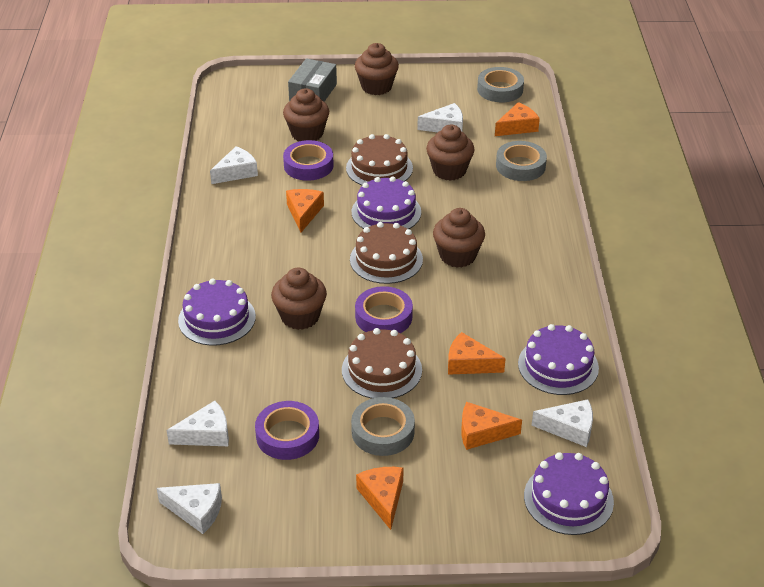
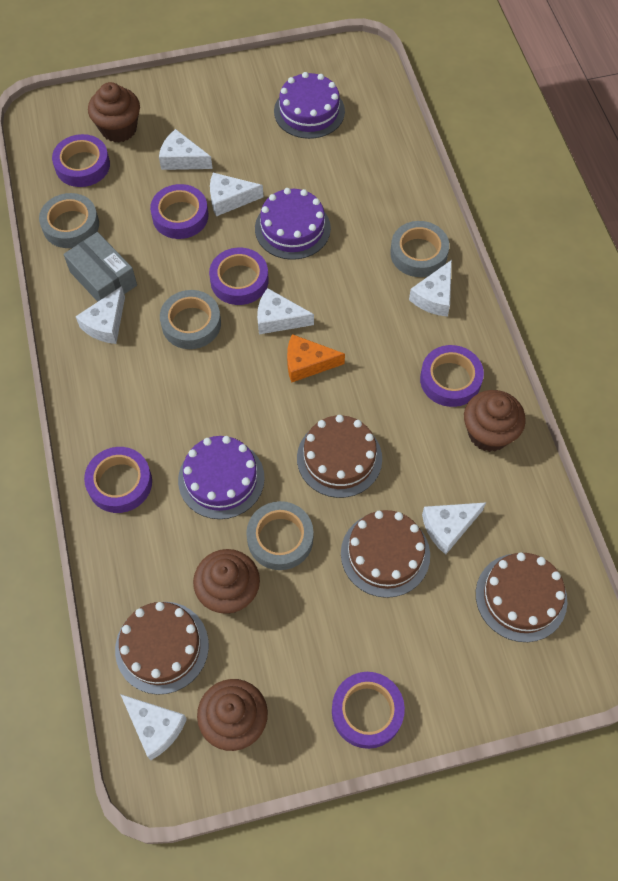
brown cake: [342,328,422,399] [346,134,413,185] [350,222,423,284] = 3 -> [115,602,209,695] [297,415,382,498] [341,510,430,598] [476,553,567,642] = 4
brown cupcake: [271,267,327,330] [283,88,329,141] [355,43,399,95] [426,125,475,181] [433,208,485,268] = 5 -> [88,82,140,142] [193,549,260,614] [197,679,268,751] [464,390,526,452] = 4
grey tape: [351,397,415,456] [477,67,524,102] [496,141,547,181] = 3 -> [39,193,99,248] [160,290,221,349] [246,501,313,570] [390,221,449,277] = 4
orange cheese: [286,189,324,232] [356,467,403,530] [448,332,506,375] [461,402,522,450] [495,102,540,136] = 5 -> [287,334,345,383] = 1
purple cake: [178,279,256,346] [352,176,421,229] [518,324,599,395] [524,452,614,535] = 4 -> [178,436,265,519] [255,188,331,260] [274,72,345,139] = 3
purple tape: [255,401,319,460] [283,140,334,181] [355,286,413,333] = 3 -> [52,134,110,187] [84,447,152,513] [150,184,208,239] [209,248,269,305] [332,672,405,749] [420,345,484,407] = 6
white cheese: [157,483,222,534] [166,401,229,446] [210,146,258,184] [417,103,463,132] [532,399,593,447] = 5 -> [76,286,125,344] [120,694,187,760] [159,129,213,170] [210,173,263,216] [257,288,314,334] [409,260,452,317] [422,503,486,555] = 7

